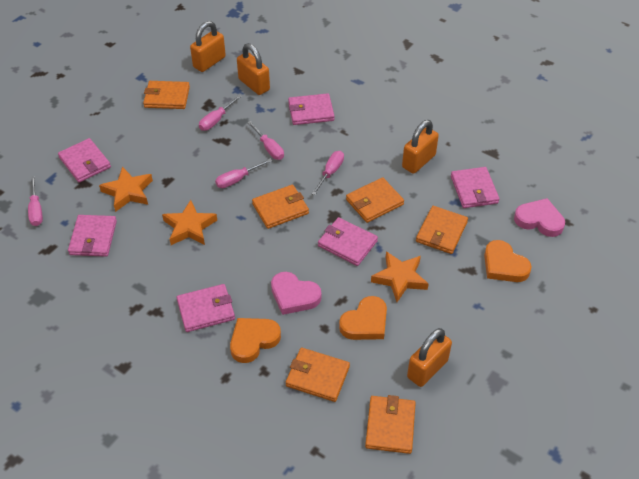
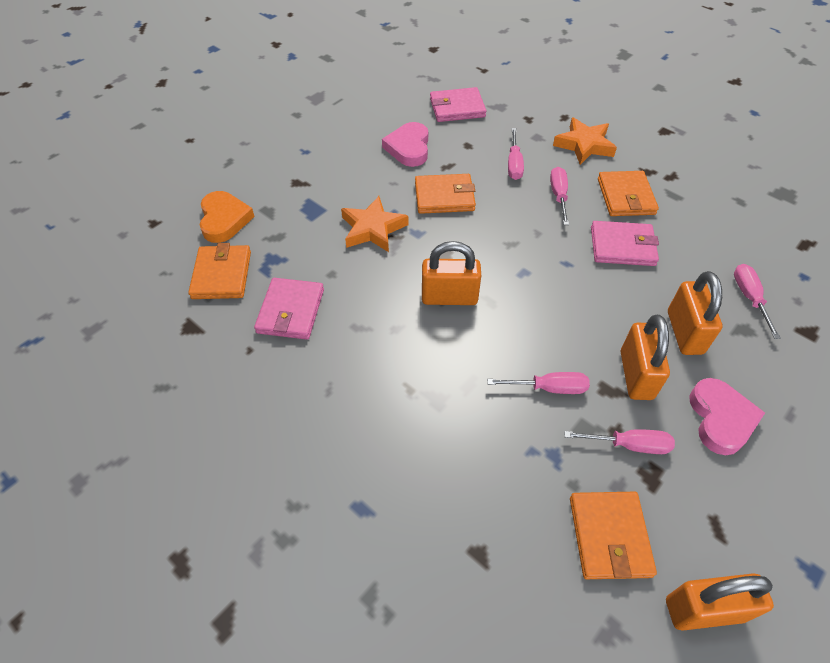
orange heart: [230,318,281,363] [339,296,387,340] [484,240,532,282] = 3 -> [200,191,255,243] = 1
orange star: [99,167,153,212] [162,200,217,245] [371,251,429,302] = 3 -> [341,196,408,252] [553,117,617,165] = 2
orange wallet: [143,81,190,109] [252,185,309,229] [286,348,350,402] [346,177,404,223] [365,395,416,454] [416,206,468,254] = 6 -> [188,243,251,299] [415,174,476,214] [570,492,657,579] [598,171,659,216] = 4
pink wallet: [58,138,111,183] [68,215,117,257] [176,284,235,332] [288,93,335,125] [318,217,378,266] [451,167,500,208] = 6 -> [254,278,324,340] [430,87,486,122] [591,221,659,266] = 3

